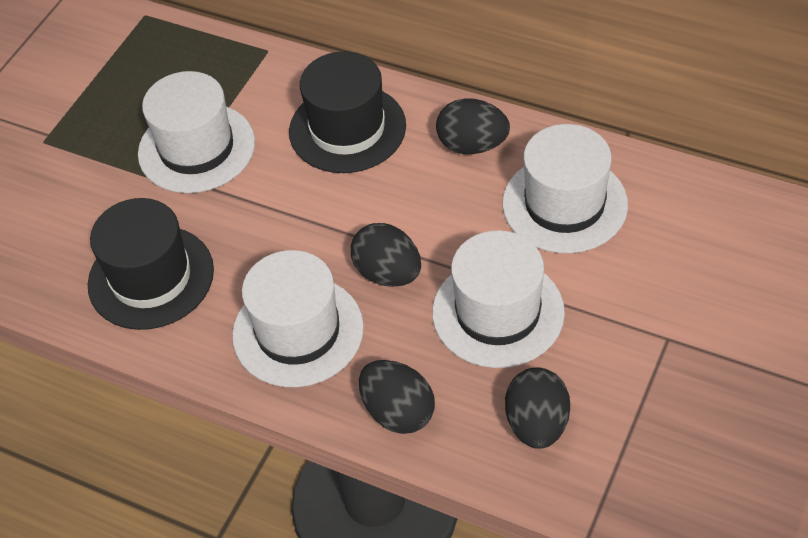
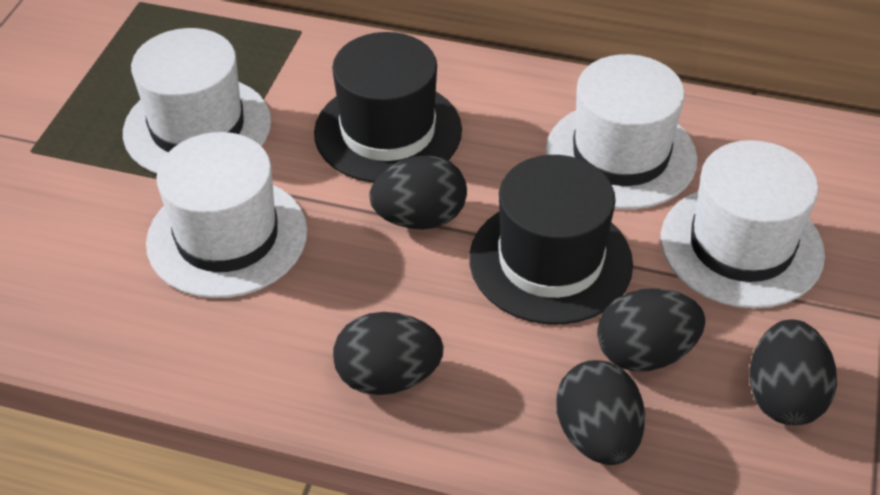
black egg: [351,223,421,287] [359,360,435,434] [436,98,510,154] [505,367,570,449] = 4 -> [333,312,444,395] [369,155,467,230] [556,360,645,465] [597,288,705,372] [750,320,837,425] = 5

